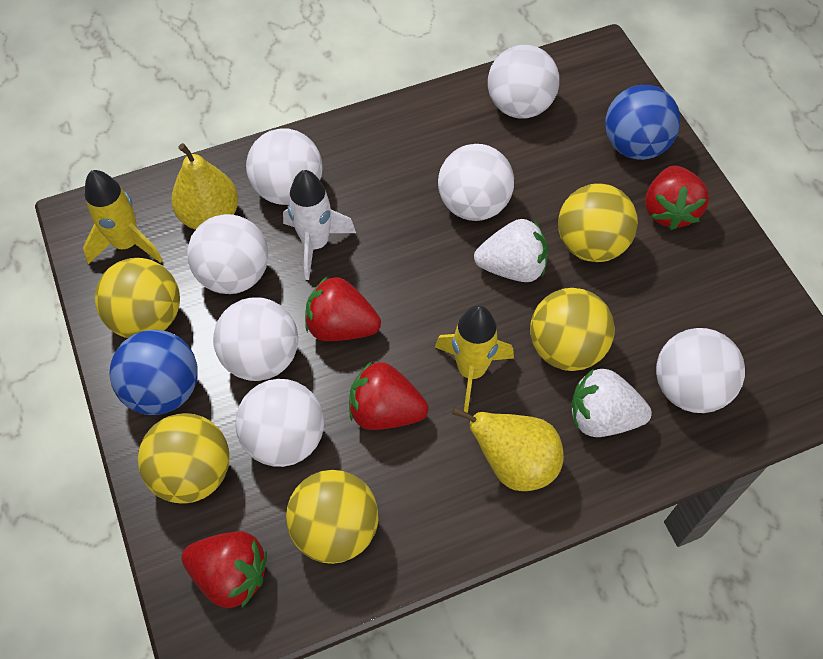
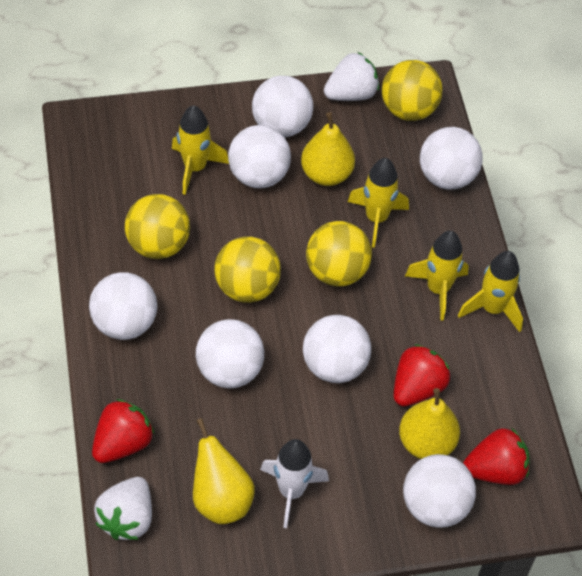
blue ball: [109,330,198,415] [605,85,681,160] = 2 -> none = 0
red strawberry: [181,531,267,608] [305,276,381,341] [349,361,429,430] [645,165,709,230] = 4 -> [92,399,154,463] [394,344,450,407] [463,428,529,485] = 3
yellow ball: [95,258,180,338] [138,413,230,504] [286,470,379,564] [530,288,615,371] [558,183,638,262] = 5 -> [125,194,190,259] [214,236,281,303] [306,221,372,286] [382,60,442,121] = 4
yellow pear: [171,143,238,230] [452,407,564,491] = 2 -> [193,418,255,524] [301,112,355,186] [399,388,460,459] = 3
yellow rocket: [83,170,162,264] [435,305,514,413] = 2 -> [172,105,229,195] [348,158,409,248] [405,231,469,321] [458,251,523,332] = 4

